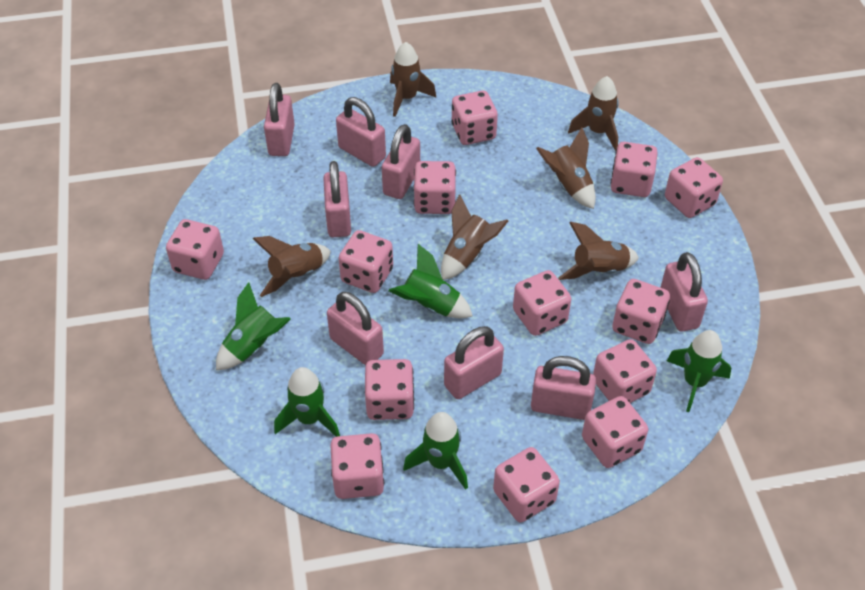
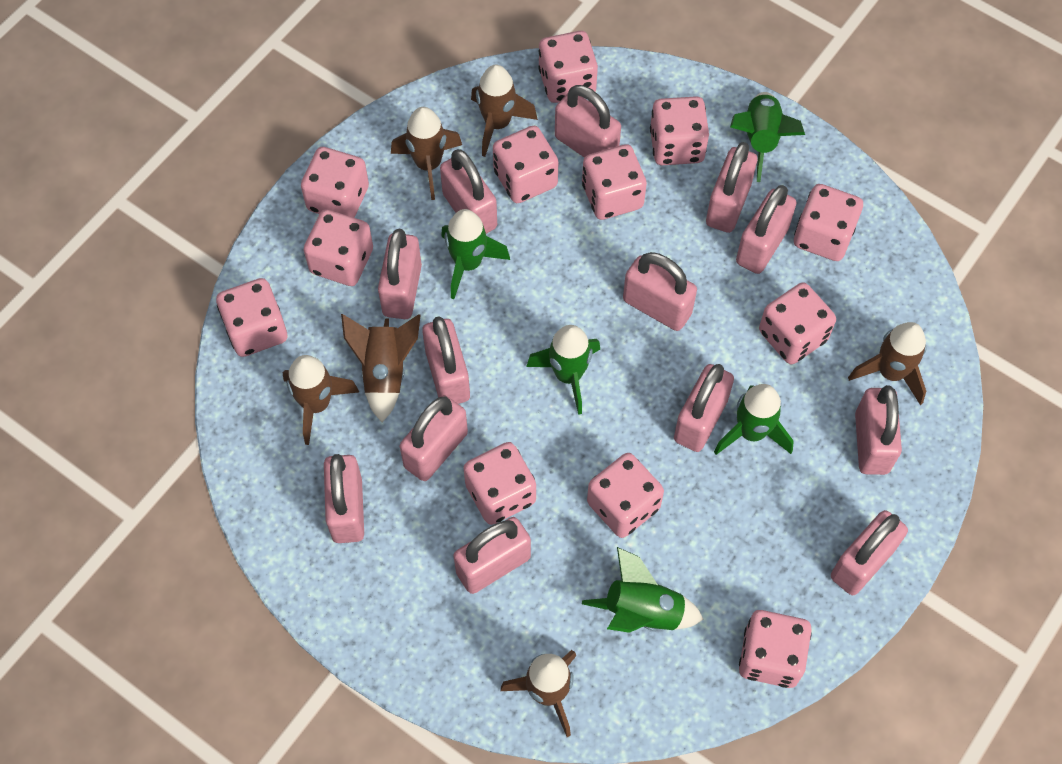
pink dice: [166,219,224,280] [330,433,384,499] [338,230,393,293] [365,359,414,420] [413,161,456,214] [451,90,498,145] [493,447,560,522] [513,270,571,336] [582,396,648,468] [593,339,657,403] [611,142,658,197] [612,279,670,344] [665,157,723,218] = 13 -> [216,278,287,357] [301,147,369,218] [304,209,373,286] [464,442,536,525] [493,126,558,203] [538,31,598,103] [582,144,647,220] [587,453,664,538] [650,96,709,165] [739,610,812,688] [759,282,836,364] [794,184,863,261] = 12
pink padlock: [264,83,295,156] [323,161,351,237] [327,292,384,365] [336,97,386,167] [382,124,420,199] [444,326,504,399] [531,356,596,420] [660,252,708,332] = 8 -> [324,454,364,543] [378,229,422,319] [400,395,468,481] [422,316,470,404] [440,149,497,234] [454,517,531,594] [555,85,621,158] [623,252,697,331] [674,364,734,452] [706,142,757,233] [736,185,796,274] [831,510,908,595] [855,385,902,475] = 13

